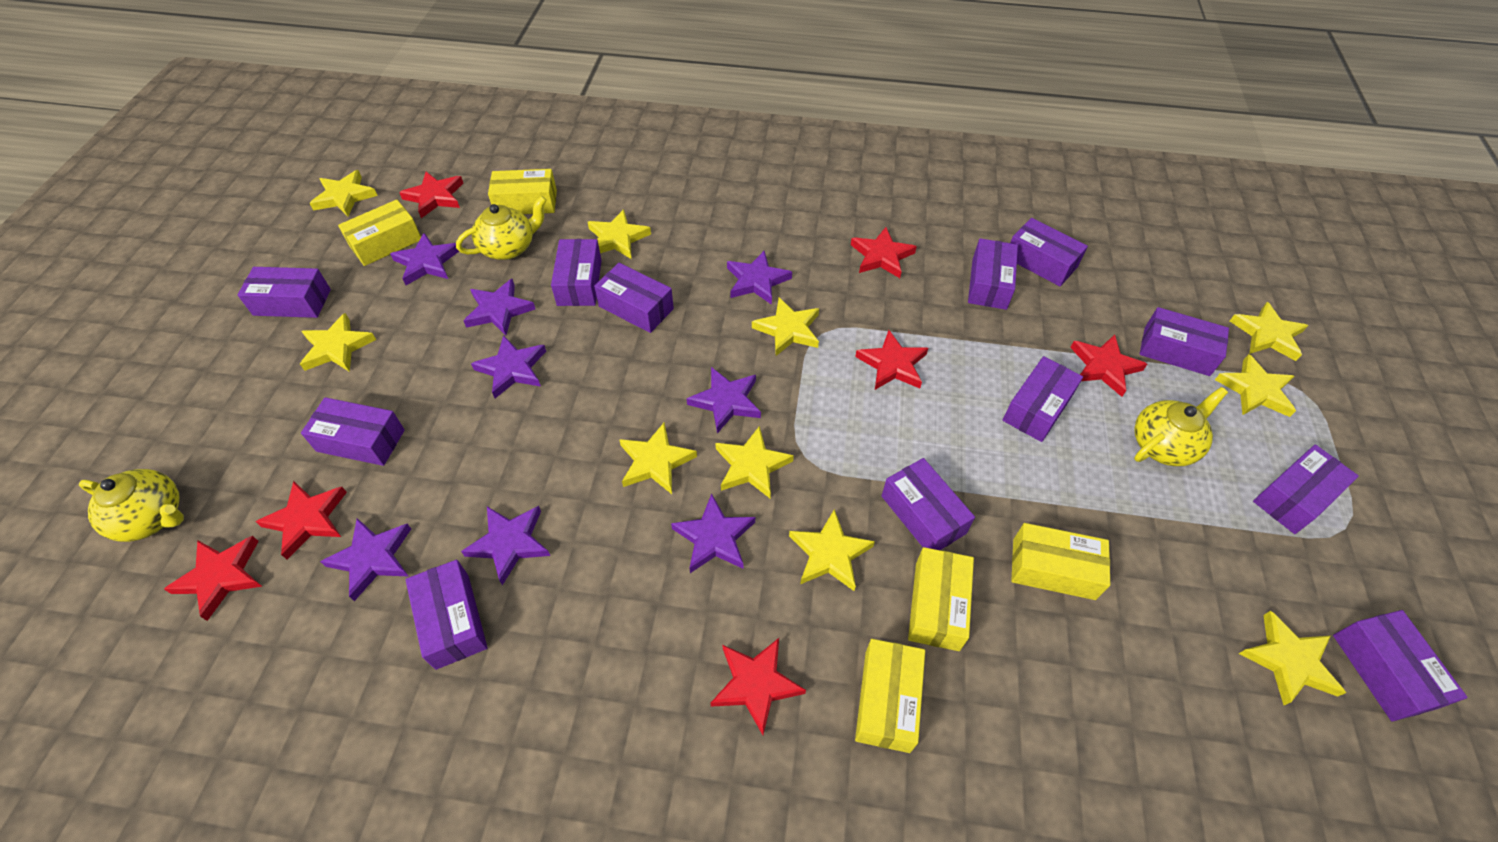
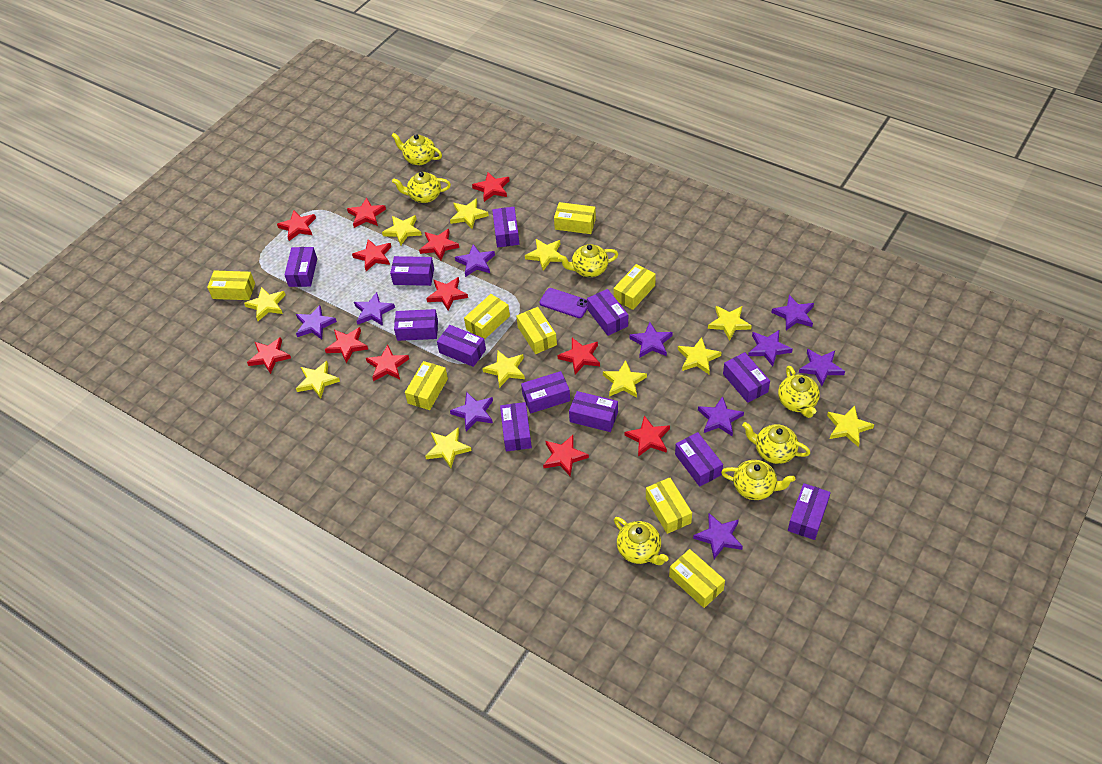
purple phone: none = 0 -> [539,288,587,318] = 1
purple star: [320,518,411,601] [390,233,459,285] [461,506,550,585] [464,279,535,336] [471,335,546,398] [671,493,755,573] [687,367,761,434] [727,251,792,305] = 8 -> [296,305,337,340] [354,292,395,326] [450,392,493,432] [455,244,495,277] [629,322,673,357] [693,513,743,559] [698,396,744,436] [748,330,793,367] [771,295,814,330] [799,349,845,386] = 10
red star: [164,536,262,621] [255,481,347,560] [399,172,463,218] [710,638,806,735] [851,227,917,278] [855,330,928,390] [1070,334,1147,397] = 7 -> [247,337,291,374] [277,210,316,241] [325,327,368,363] [347,197,386,228] [352,239,391,271] [366,345,409,381] [419,229,459,260] [426,277,468,311] [472,172,510,202] [543,435,589,477] [557,338,600,374] [625,416,670,457] = 12
yellow box: [338,200,421,266] [488,169,557,214] [855,639,925,753] [908,547,974,651] [1011,523,1110,600] = 5 -> [207,270,255,300] [405,361,448,410] [464,294,510,340] [516,307,557,354] [554,202,596,234] [614,264,656,310] [646,477,692,534] [669,549,725,608] = 8
yellow star: [300,313,376,372] [309,170,378,217] [588,209,651,259] [619,423,697,494] [715,426,794,498] [752,297,819,356] [789,509,875,591] [1215,354,1296,417] [1230,302,1308,361] [1239,610,1346,705] = 10 -> [244,287,285,321] [296,361,340,399] [382,215,422,245] [425,427,472,468] [450,198,489,229] [482,351,525,388] [525,239,562,271] [603,360,647,398] [678,337,722,374] [708,306,752,341] [827,405,874,447] = 11
yellow teapot: [79,469,184,542] [456,196,547,260] [1134,387,1228,466] = 3 -> [391,133,442,165] [392,172,451,203] [558,244,618,277] [614,517,669,565] [721,460,795,500] [742,422,810,464] [778,366,820,418] = 7

